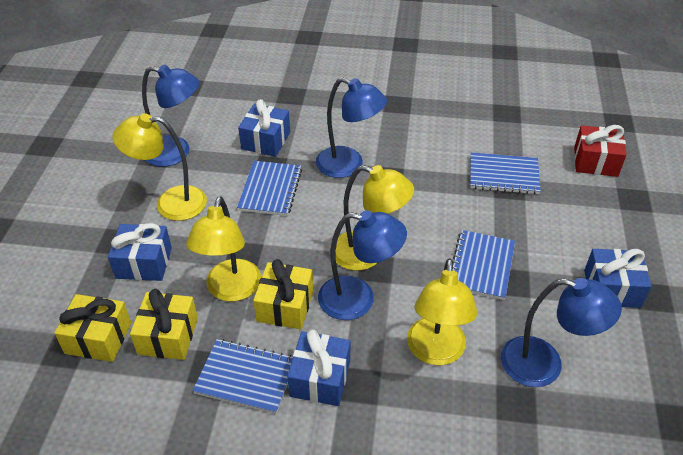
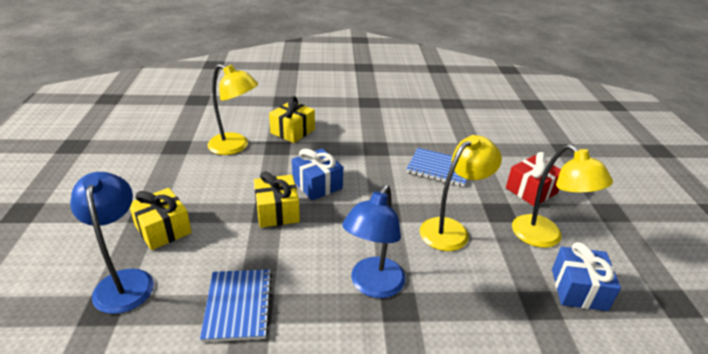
blue gift: [108,223,172,281] [238,99,290,157] [287,329,350,406] [584,249,652,308] = 4 -> [292,149,343,200] [552,242,621,311] = 2
blue lamp: [142,65,199,167] [316,77,387,178] [318,210,407,320] [501,278,622,387] = 4 -> [70,172,154,314] [342,185,406,298] = 2
blue notebook: [193,339,293,414] [237,161,302,216] [453,230,515,300] [470,152,541,195] = 4 -> [200,269,272,342] [406,148,467,187] = 2
yellow lamp: [113,113,207,221] [186,196,261,301] [330,165,414,271] [407,258,478,365] = 4 -> [208,64,258,155] [420,135,502,251] [512,144,613,248] = 3

